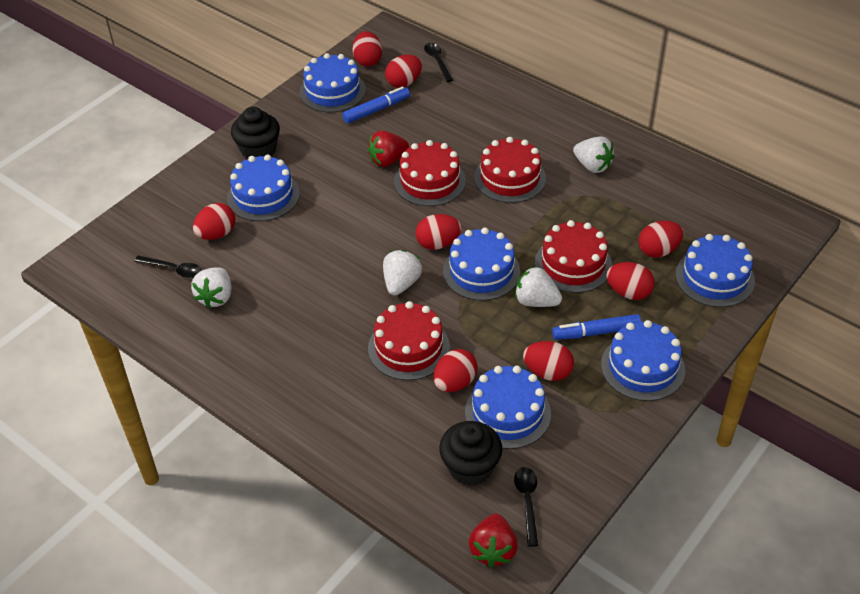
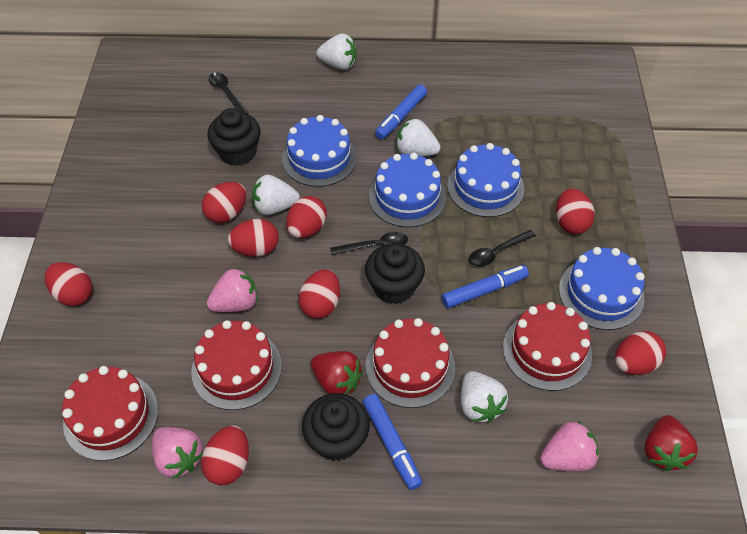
black cupcake: [231,107,280,159] [439,421,502,486] = 2 -> [207,108,260,166] [302,393,370,461] [365,244,425,304] = 3
blue cake: [227,154,300,221] [300,53,366,113] [443,228,520,301] [465,366,551,449] [601,320,685,401] [676,234,755,307] = 6 -> [282,115,357,187] [369,153,446,228] [447,143,524,217] [559,247,645,330] = 4
blue marker: [342,86,410,123] [552,314,641,340] = 2 -> [363,394,422,490] [375,85,427,139] [442,265,529,308] = 3
pink strawberry: none = 0 -> [152,427,203,479] [207,267,258,312] [540,421,599,471] = 3

